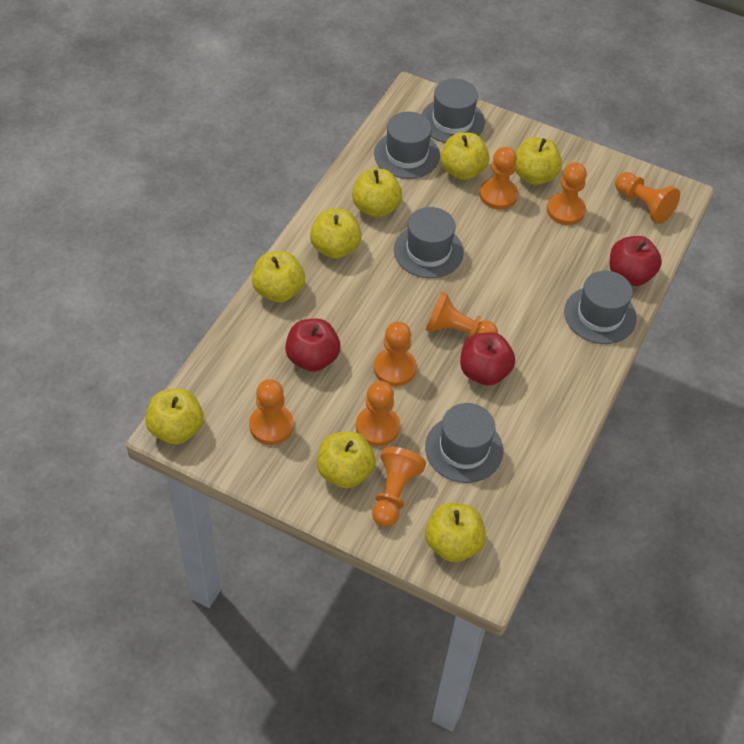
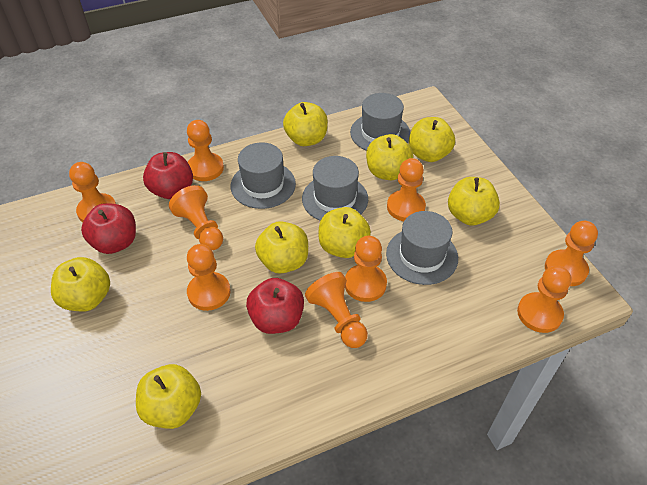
grey hat: [374,112,440,179] [394,207,464,278] [421,78,485,143] [425,403,503,483] [564,270,637,344] = 5 -> [231,142,296,209] [302,156,368,221] [350,93,410,151] [386,211,458,285] = 4
orange pawn: [249,379,294,445] [356,381,400,446] [372,447,426,527] [374,322,417,386] [425,292,498,338] [479,147,518,210] [547,162,587,225] [615,172,680,224] = 8 -> [69,162,116,222] [169,185,223,250] [187,120,224,181] [187,244,231,311] [305,272,368,348] [345,236,387,302] [387,158,426,221] [517,266,572,333] [545,221,598,286] = 9

